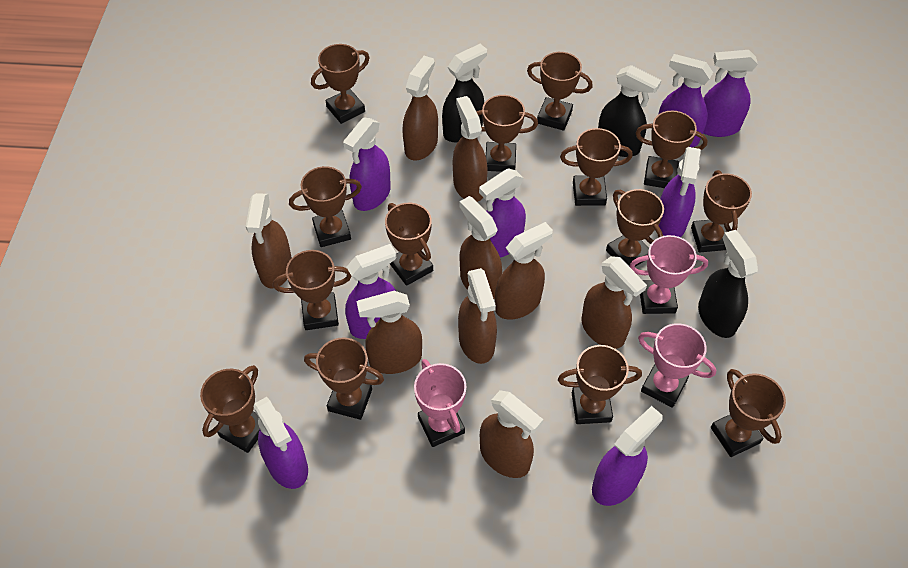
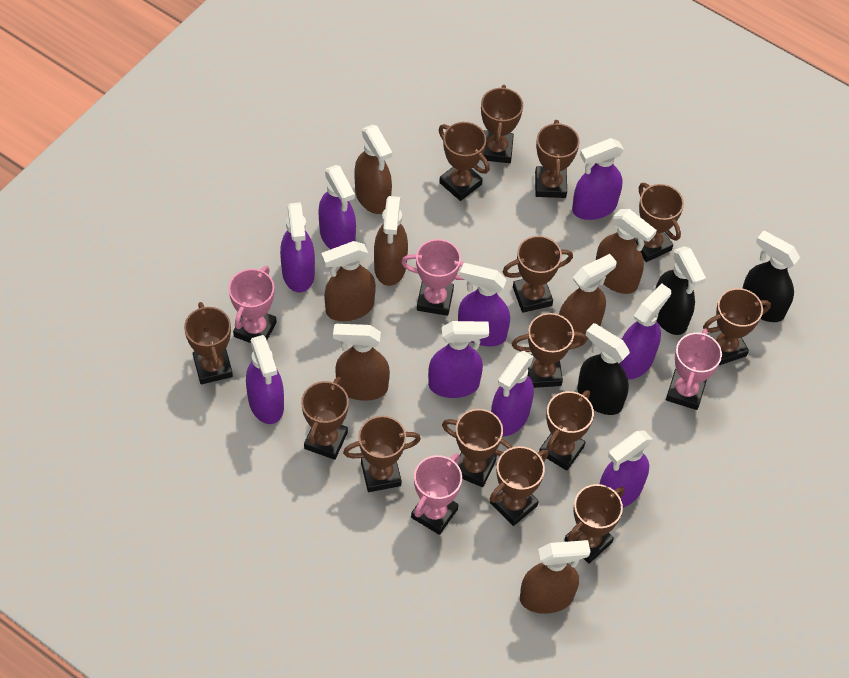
brown spray bottle: [246,193,292,289] [357,291,422,374] [402,56,438,161] [453,96,488,202] [458,268,497,364] [459,196,502,299] [480,390,543,478] [495,222,553,320] [581,256,647,349] = 9 -> [321,241,376,321] [333,324,390,401] [354,125,392,214] [374,196,408,286] [520,540,591,614] [559,254,617,344] [596,209,657,294] = 7
pink trophy: [414,359,466,447] [630,235,708,314] [638,323,716,408] = 3 -> [228,266,277,343] [401,239,465,316] [411,453,462,535] [666,328,722,410] = 4
purple spray bottle: [254,397,308,489] [343,118,391,211] [345,244,396,339] [479,168,526,258] [592,406,663,506] [658,147,701,237] [659,54,713,147] [703,50,758,137] = 8 -> [246,335,284,424] [280,202,315,292] [318,165,356,250] [428,321,489,398] [458,263,510,346] [491,351,534,436] [572,138,624,220] [599,431,653,508] [620,284,671,380] = 9

